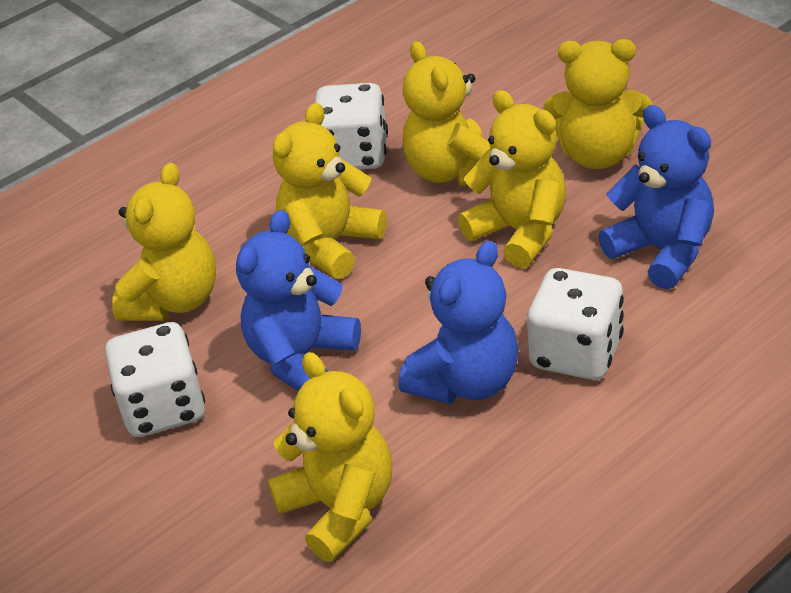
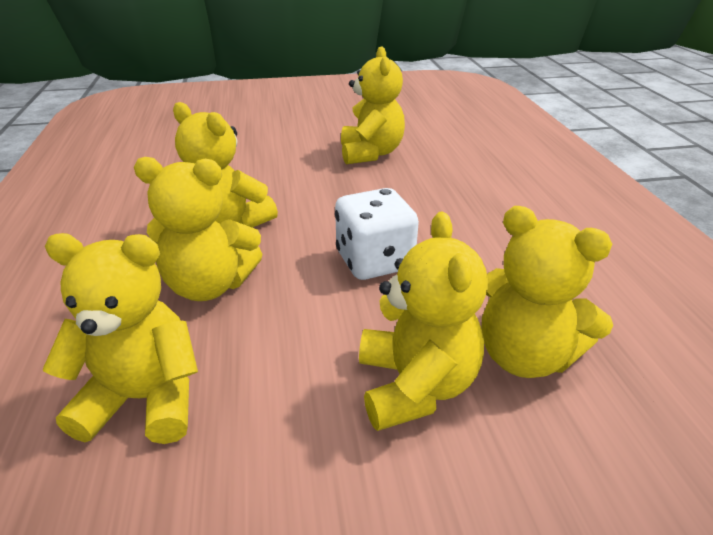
blue teddy bear: [236,210,361,391] [399,241,519,404] [599,105,714,289] = 3 -> none = 0
white dice: [105,322,205,437] [315,83,388,169] [527,268,624,380] = 3 -> [335,188,419,280] = 1

